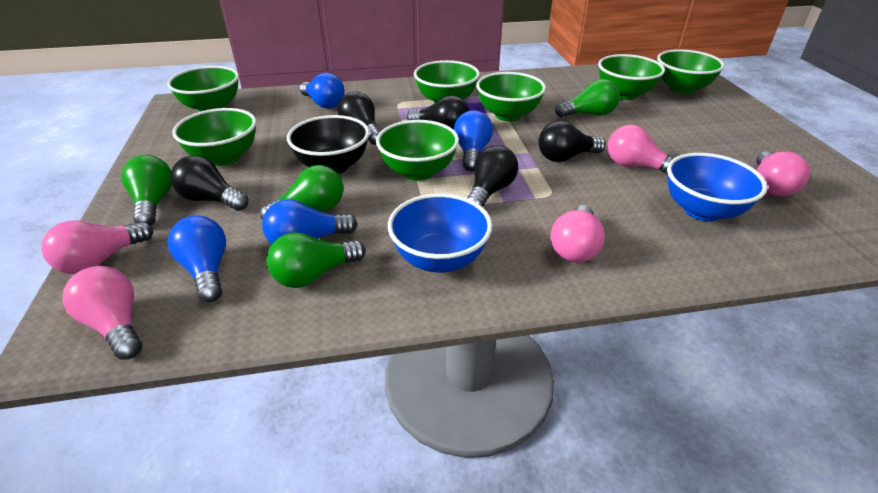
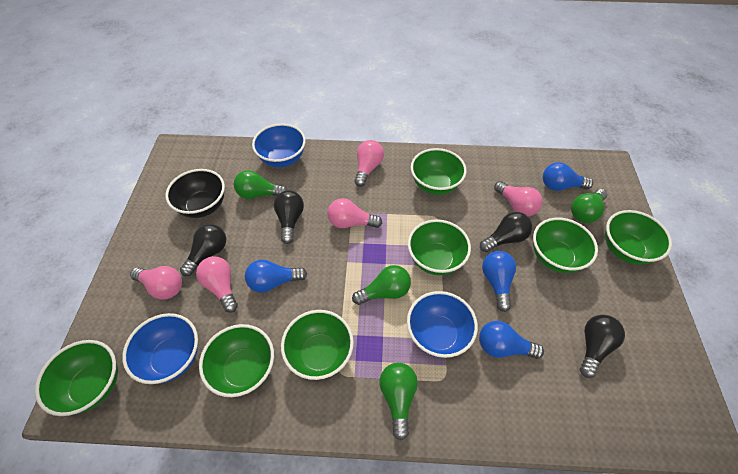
black light bulb: [170,155,248,211] [338,92,381,145] [407,96,470,130] [468,145,518,207] [538,121,605,162] = 5 -> [180,224,226,276] [274,190,304,244] [480,212,532,252] [580,315,625,378] = 4
blue bowl: [388,193,492,273] [667,153,767,222] = 2 -> [122,313,198,384] [252,124,306,167] [407,291,478,358] = 3

